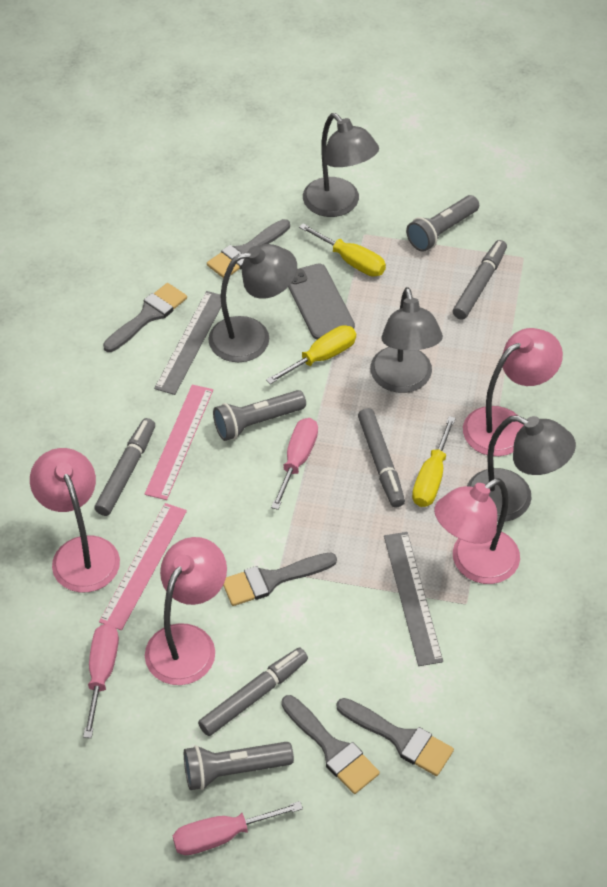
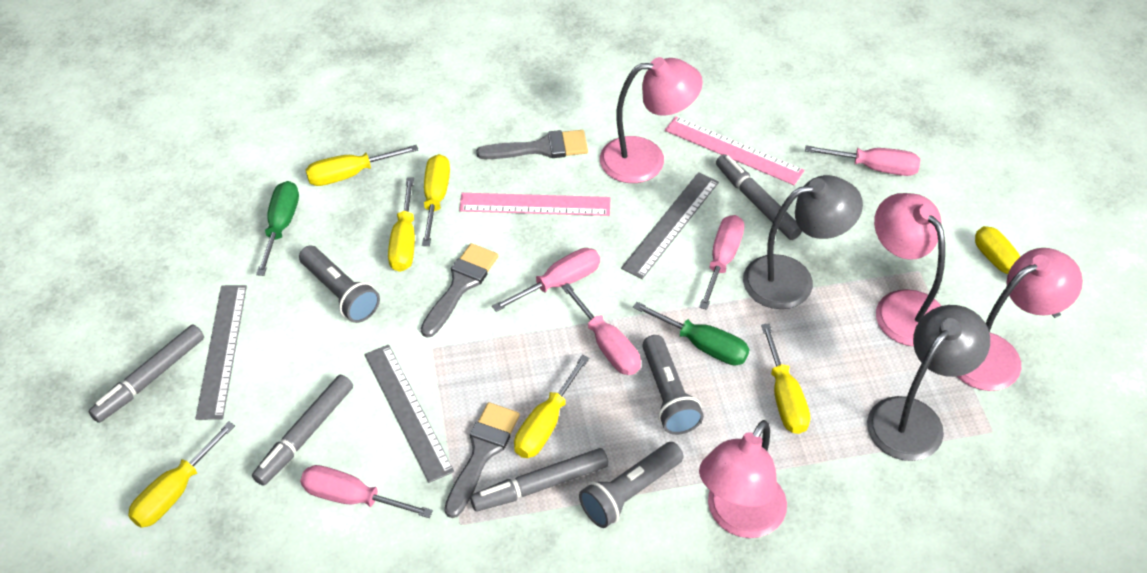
green screwdriver: none = 0 -> [256,181,299,276] [633,302,750,365] = 2
grey brush: [103,283,187,352] [207,219,290,278] [223,553,337,606] [281,695,380,794] [336,698,454,776] = 5 -> [421,243,498,338] [444,402,520,518] [476,130,588,159] = 3
grey lamp: [208,244,297,362] [303,113,379,217] [370,287,443,393] [467,415,576,522] = 4 -> [743,175,863,309] [867,305,990,461] = 2
grey phone: [288,264,355,340] = 1 -> none = 0
grey ruler: [154,291,221,395] [384,532,443,666] = 2 -> [195,285,247,420] [364,345,454,483] [621,172,719,279] = 3
pink screwdriver: [83,624,119,738] [173,801,303,855] [271,418,318,510] = 3 -> [300,465,433,518] [492,248,600,312] [561,283,641,375] [699,215,744,310] [805,146,920,176] = 5
yellow screwdriver: [266,325,356,384] [299,224,386,277] [412,416,456,507] = 3 -> [128,421,235,528] [306,145,419,186] [388,178,415,272] [422,154,450,246] [514,355,589,458] [761,323,810,434] [975,226,1061,318] = 7

